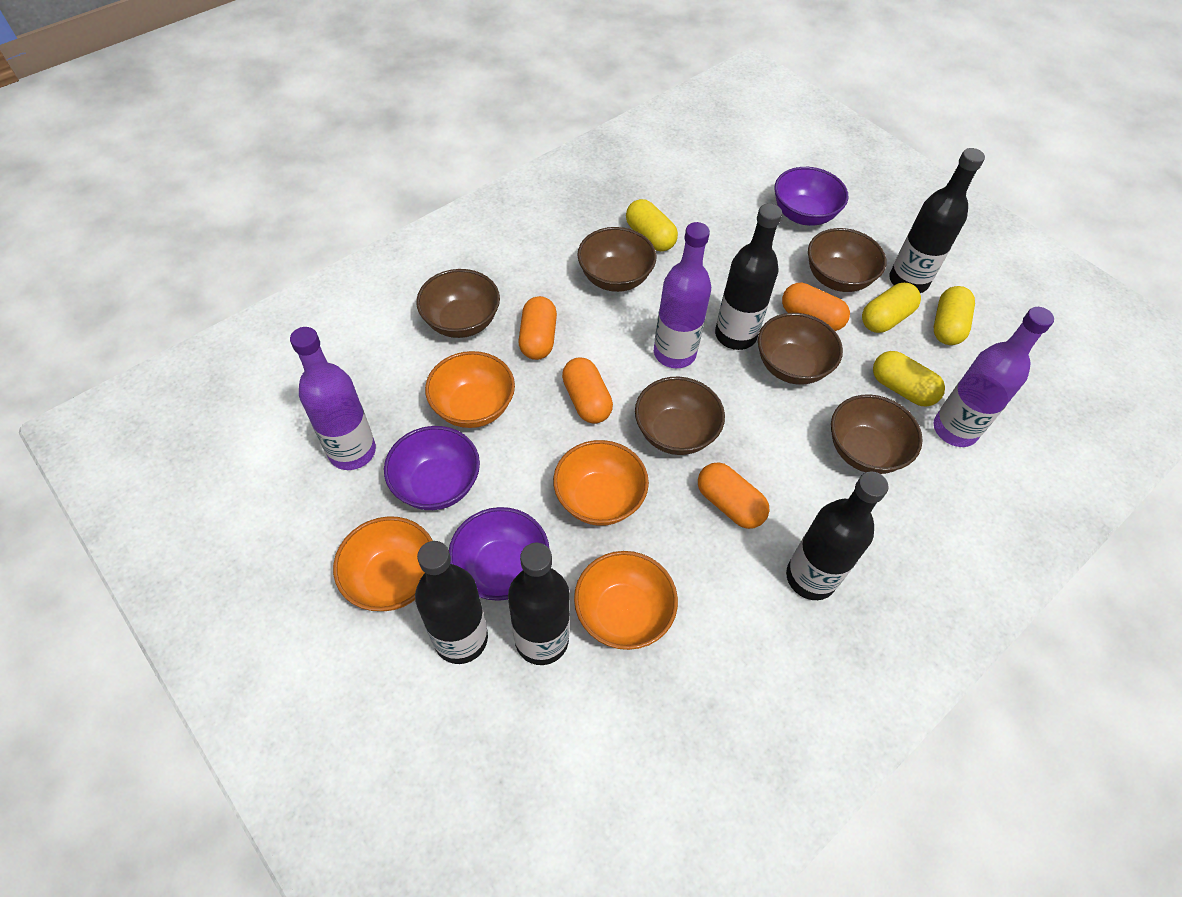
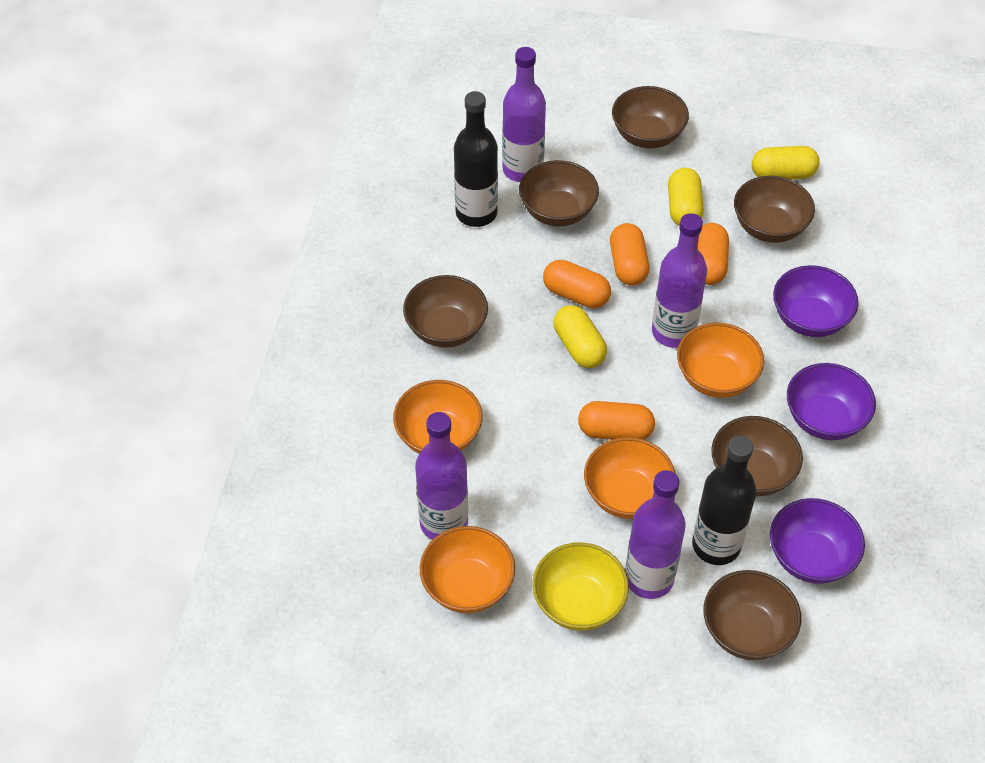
black bottle: [415,541,488,664] [508,543,570,665] [715,203,782,350] [786,471,889,600] [889,148,985,293] = 5 -> [454,91,498,227] [692,436,756,565] = 2
purple bottle: [290,327,376,470] [654,222,711,368] [933,307,1054,447] = 3 -> [415,412,468,540] [502,47,546,182] [625,470,686,599] [652,213,707,348] = 4
yellow bowl: none = 0 -> [532,542,629,631] = 1
yellow capsule: [626,199,678,251] [862,283,921,333] [873,351,945,407] [934,286,975,345] = 4 -> [554,305,607,368] [668,168,704,226] [752,146,820,179] = 3

